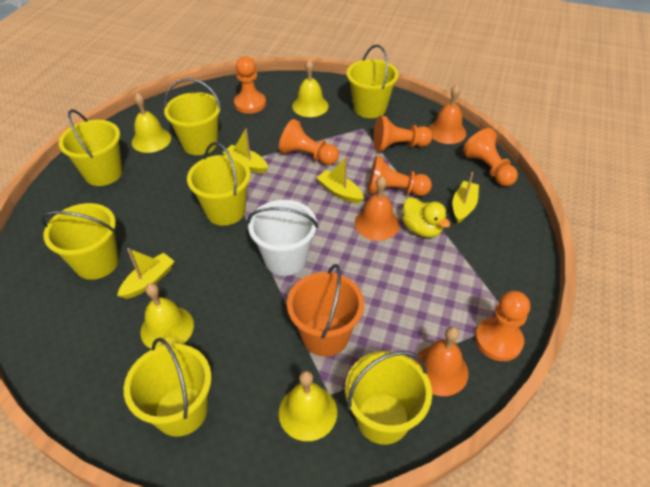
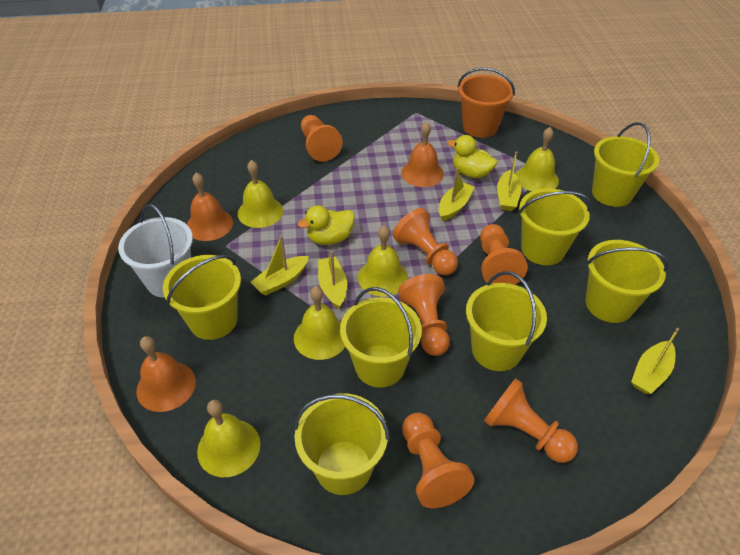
yellow bell: [132,93,171,153] [141,283,194,349] [279,371,337,441] [292,59,329,117] = 4 -> [197,400,260,477] [238,160,283,228] [294,286,345,360] [358,225,408,297] [516,127,559,191] = 5
yellow boat: [117,248,175,299] [222,128,268,173] [316,157,364,204] [453,172,479,223] = 4 -> [251,236,309,296] [318,251,347,309] [439,168,475,221] [497,151,522,211] [631,328,679,394] = 5
yellow duck: [402,197,450,237] = 1 -> [298,205,355,245] [448,135,497,178] = 2

